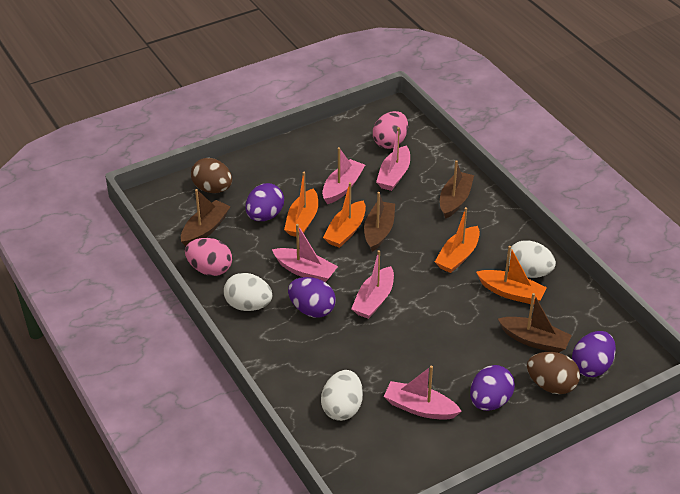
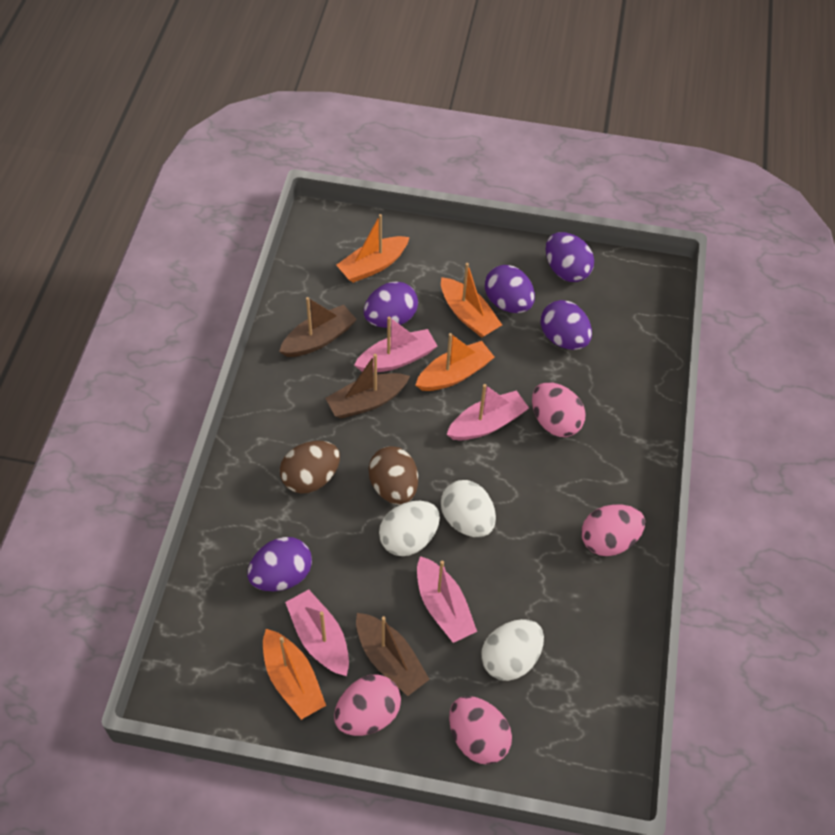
brown boat: [181,189,231,246] [364,192,395,252] [440,160,474,219] [498,293,572,353] = 4 -> [279,297,357,357] [325,354,410,419] [356,613,430,696] = 3
pink boat: [272,224,338,282] [322,147,365,204] [351,250,394,319] [376,127,410,191] [383,366,462,420] = 5 -> [285,589,349,676] [354,316,437,373] [417,556,477,643] [446,384,529,440] = 4
pink egg: [185,238,232,276] [373,111,408,149] = 2 -> [334,674,401,736] [449,696,512,765] [532,382,586,437] [581,504,645,556] = 4
purple egg: [246,183,284,221] [288,277,336,318] [470,365,515,411] [572,331,616,377] = 4 -> [247,537,312,591] [364,282,418,328] [485,265,535,313] [541,300,592,350] [546,232,594,282] = 5

